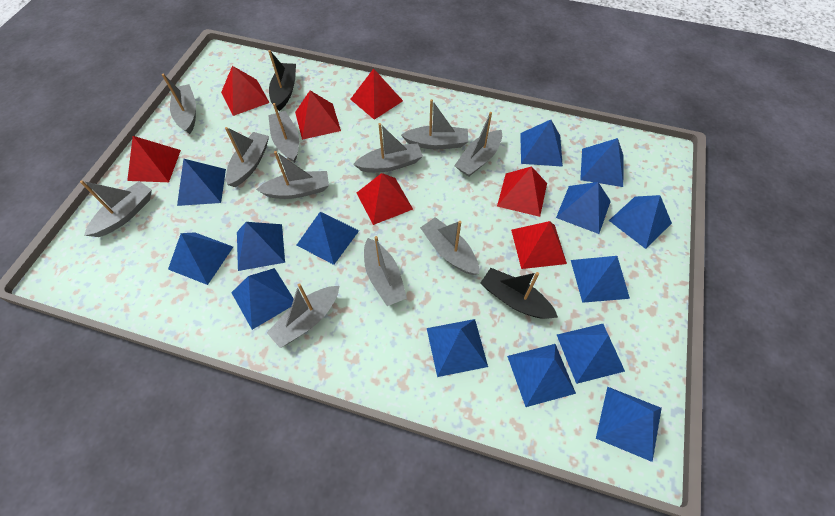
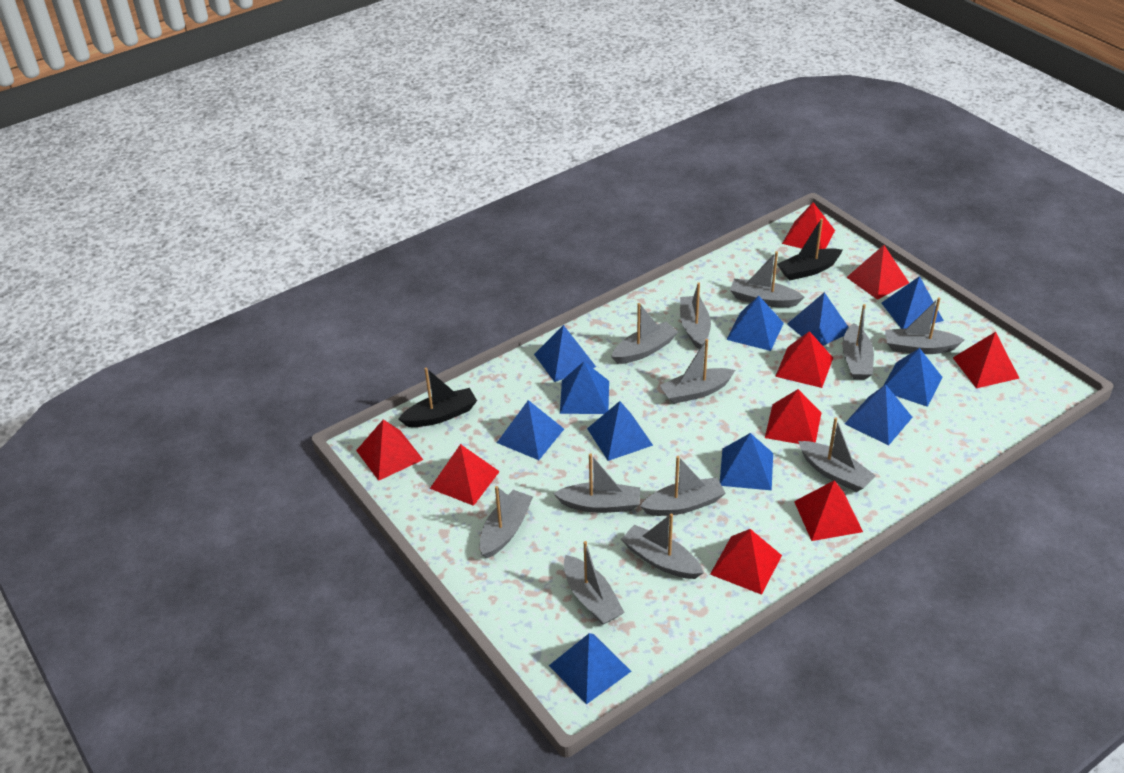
blue pyramid: [168,232,233,285] [177,159,226,206] [231,268,294,330] [237,222,285,271] [297,212,359,265] [427,319,488,377] [507,344,576,407] [520,120,563,167] [556,182,611,234] [557,324,625,384] [571,256,630,303] [580,138,623,187] [596,387,662,462] [609,195,672,249] = 14 -> [497,400,564,460] [534,325,596,382] [549,633,631,704] [560,361,609,414] [587,401,653,461] [720,433,773,490] [726,296,784,351] [787,292,848,346] [845,384,913,445] [881,276,944,329] [883,348,943,407] = 11
grey boat: [80,180,152,237] [162,74,196,134] [225,127,269,187] [256,151,329,199] [267,283,339,348] [268,103,299,163] [353,123,423,173] [364,236,407,306] [401,99,468,149] [420,217,479,275] [454,112,502,176] = 11 -> [480,486,533,558] [553,453,640,513] [564,541,625,625] [611,303,678,364] [621,513,704,579] [640,456,726,516] [660,339,735,404] [680,283,711,349] [730,251,804,307] [798,417,876,492] [842,304,874,379] [885,297,965,354] = 12
red pyramid: [127,136,181,182] [221,66,270,116] [295,90,341,140] [350,68,403,120] [357,173,413,225] [497,166,547,217] [511,221,567,269] = 7 -> [356,419,423,481] [430,444,500,506] [710,529,782,595] [765,389,821,444] [775,331,833,388] [782,202,835,249] [794,480,863,541] [846,245,909,300] [953,332,1019,388] = 9

